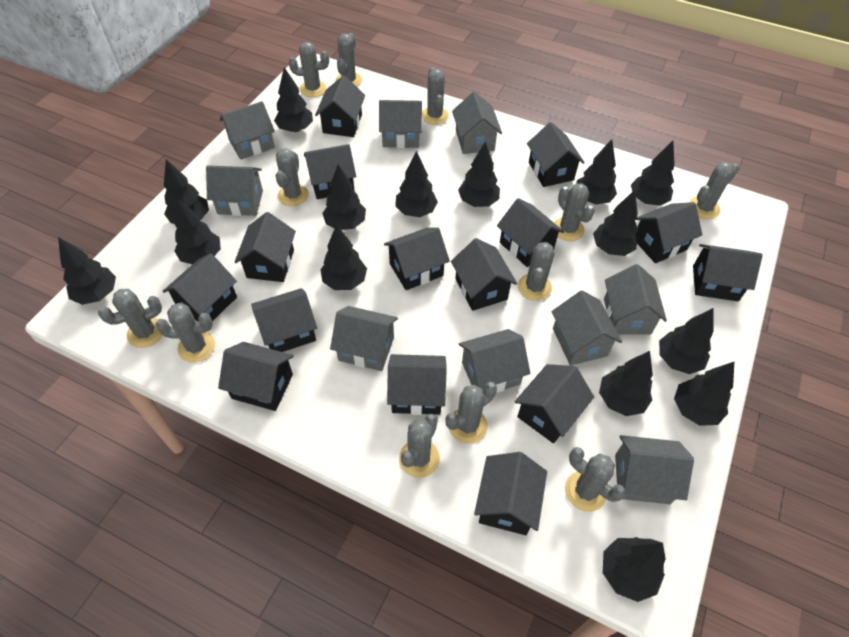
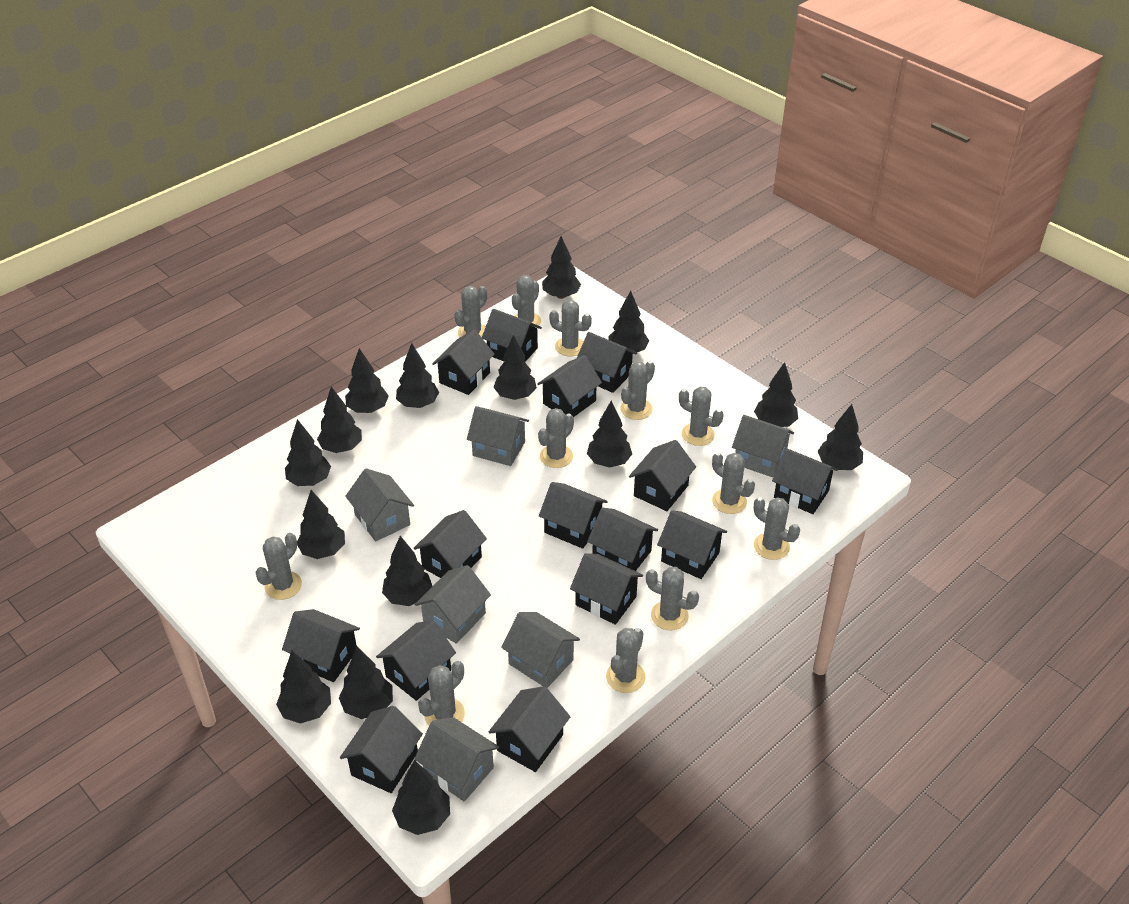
grey house: [206,165,263,216] [220,101,275,160] [330,306,398,371] [379,100,422,148] [452,92,502,154] [459,329,531,393] [552,290,622,365] [604,264,667,335] [615,435,694,504] = 9 -> [345,468,414,541] [414,565,491,644] [414,717,499,801] [467,406,529,466] [501,612,580,688] [732,415,794,478] = 6

